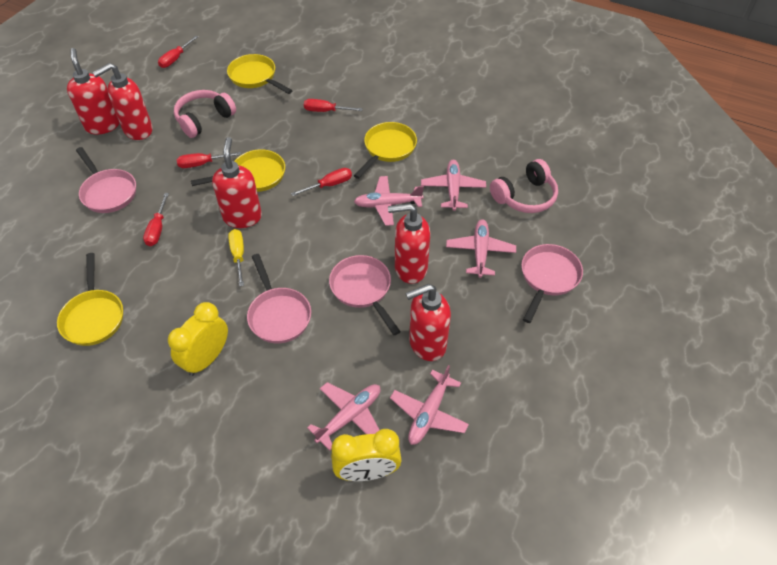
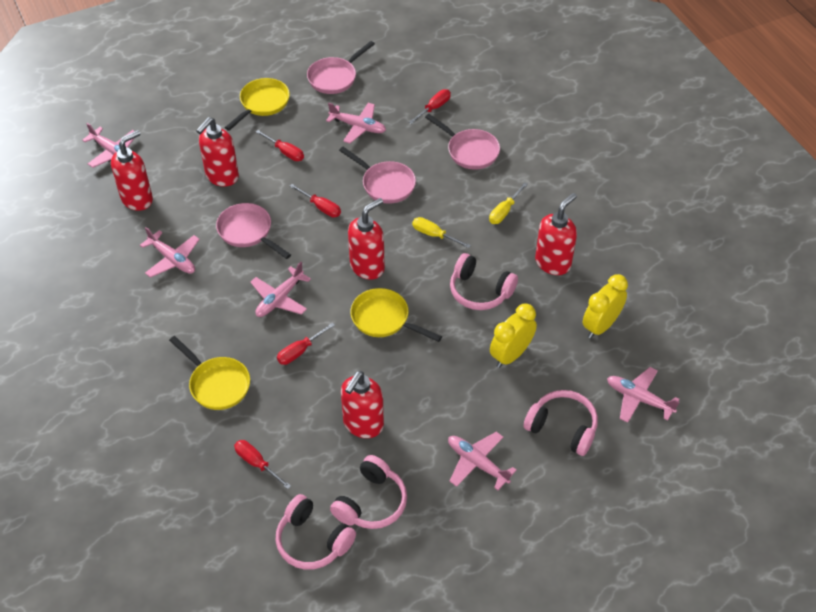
pink headphones: [174,90,236,138] [490,159,558,213] = 2 -> [275,494,356,570] [330,455,407,529] [450,253,518,310] [524,390,598,456] = 4
pink plane: [307,382,381,451] [354,176,424,226] [390,365,469,445] [421,160,486,211] [446,219,516,278] = 5 -> [82,123,135,168] [140,227,200,278] [250,262,311,317] [326,103,386,144] [448,432,517,490] [607,367,680,423] = 6
yellow pan: [57,253,123,346] [191,149,285,192] [227,54,293,94] [354,122,417,179] = 4 -> [169,336,250,410] [225,78,290,131] [350,288,442,342] = 3
yellow screwdriver: [228,229,244,287] = 1 -> [412,217,471,248] [489,182,528,224] = 2

